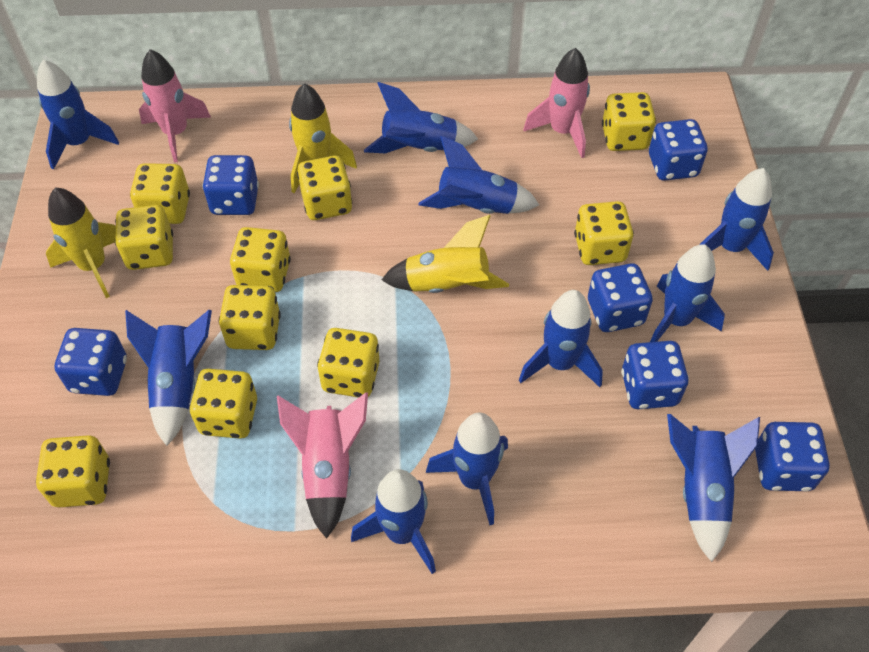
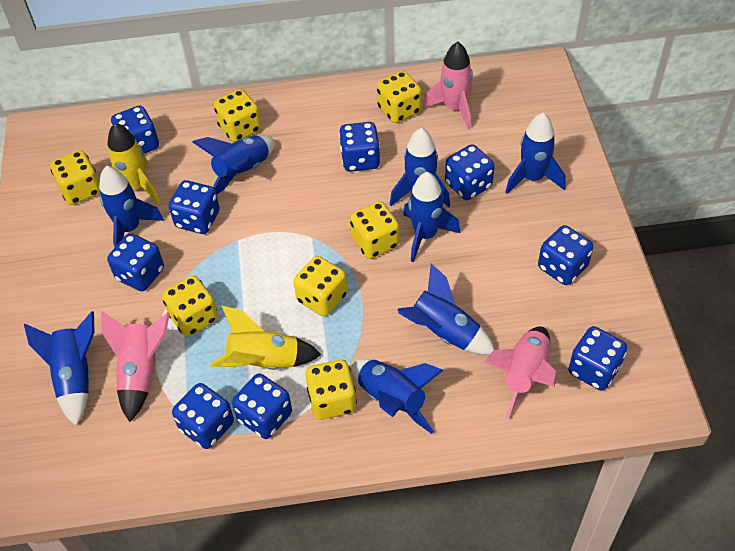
blue dice: [54,328,127,396] [202,155,259,215] [588,263,653,332] [621,341,689,409] [649,119,708,181] [755,422,830,491] = 6 -> [107,233,164,291] [111,106,159,154] [169,180,220,234] [172,383,234,449] [232,373,292,439] [339,122,380,172] [445,144,495,200] [538,225,593,285] [568,326,627,391] = 9
blue rocket: [37,59,119,170] [125,310,212,446] [351,469,436,574] [364,82,478,153] [419,136,539,214] [426,413,508,525] [519,290,603,387] [650,244,725,342] [667,414,760,562] [700,168,774,271] = 10 -> [24,311,94,426] [99,166,164,247] [193,136,276,194] [351,359,443,434] [390,128,450,207] [397,264,495,355] [403,172,460,262] [505,113,566,194] = 8
yellow dice: [36,435,110,508] [115,205,173,270] [130,163,190,224] [189,369,257,439] [219,285,281,350] [230,227,291,292] [297,156,353,220] [317,328,380,397] [574,201,634,265] [602,92,656,151] = 10 -> [50,150,100,205] [162,276,218,337] [214,89,261,142] [293,256,347,316] [305,360,357,420] [350,201,399,259] [377,71,422,123] = 7
yellow rocket: [46,187,116,298] [289,83,357,193] [381,215,509,293] = 3 -> [107,123,161,204] [210,306,321,370] = 2

